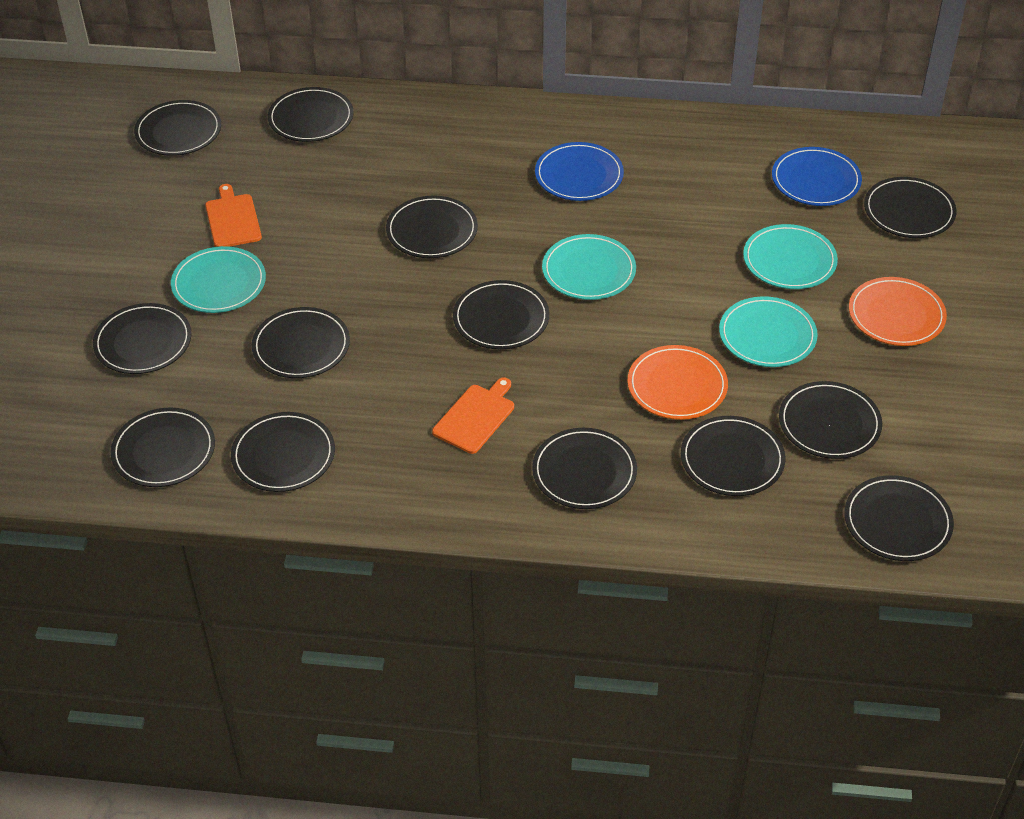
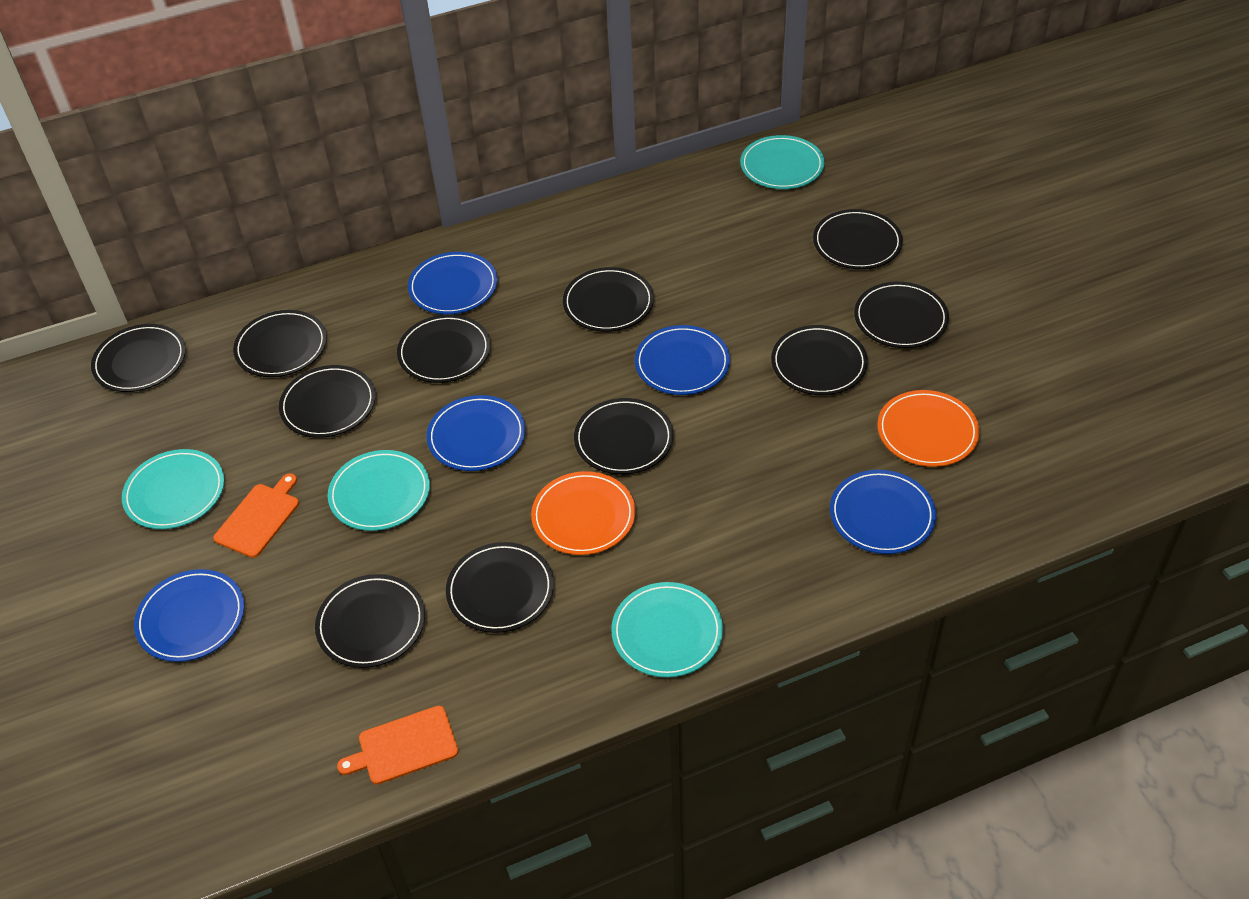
black plate: [93,303,192,374] [111,408,215,487] [134,100,221,156] [231,412,335,492] [252,307,350,378] [268,87,354,142] [386,196,478,258] [453,280,549,349] [532,428,637,509] [681,416,785,496] [779,381,882,459] [844,475,954,561] [864,177,957,238] = 13 -> [91,324,186,392] [233,310,327,377] [279,365,376,438] [315,574,425,668] [397,314,491,383] [446,542,554,633] [563,267,654,332] [574,398,674,475] [771,325,868,395] [813,209,903,269] [854,282,949,348] = 11
blue plate: [535,142,624,201] [772,147,862,206] = 2 -> [134,569,244,662] [408,252,498,314] [427,395,525,471] [635,325,730,395] [830,470,936,554] = 5

